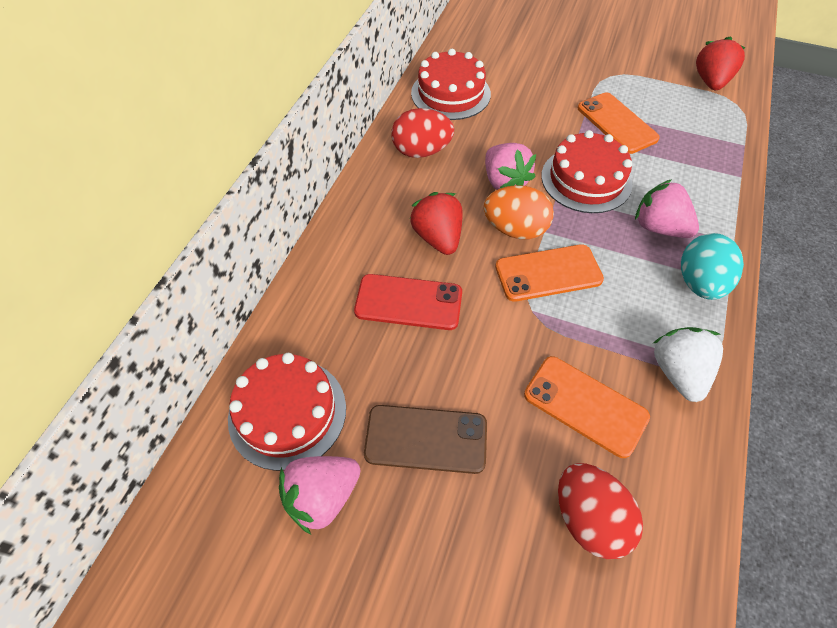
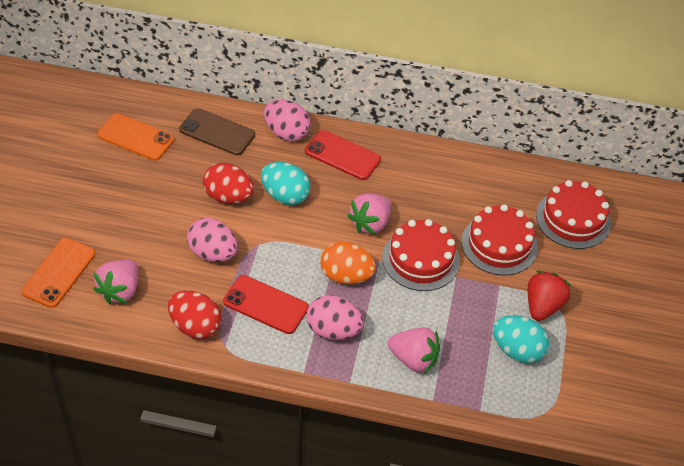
orange phone: [495,244,604,302] [524,356,650,458] [578,92,660,154] = 3 -> [21,238,95,308] [97,113,174,161] = 2
pink egg: none = 0 -> [187,218,238,262] [264,100,311,141] [306,295,364,340] = 3
red phone: [354,274,462,330] = 1 -> [223,275,309,334] [305,130,381,180] = 2
red strawberry: [410,192,463,255] [696,36,745,90] = 2 -> [528,271,571,321] = 1
turquoise egg: [681,233,744,300] = 1 -> [261,162,311,205] [493,315,549,363] = 2
white strawberry: [653,327,723,402] = 1 -> none = 0

